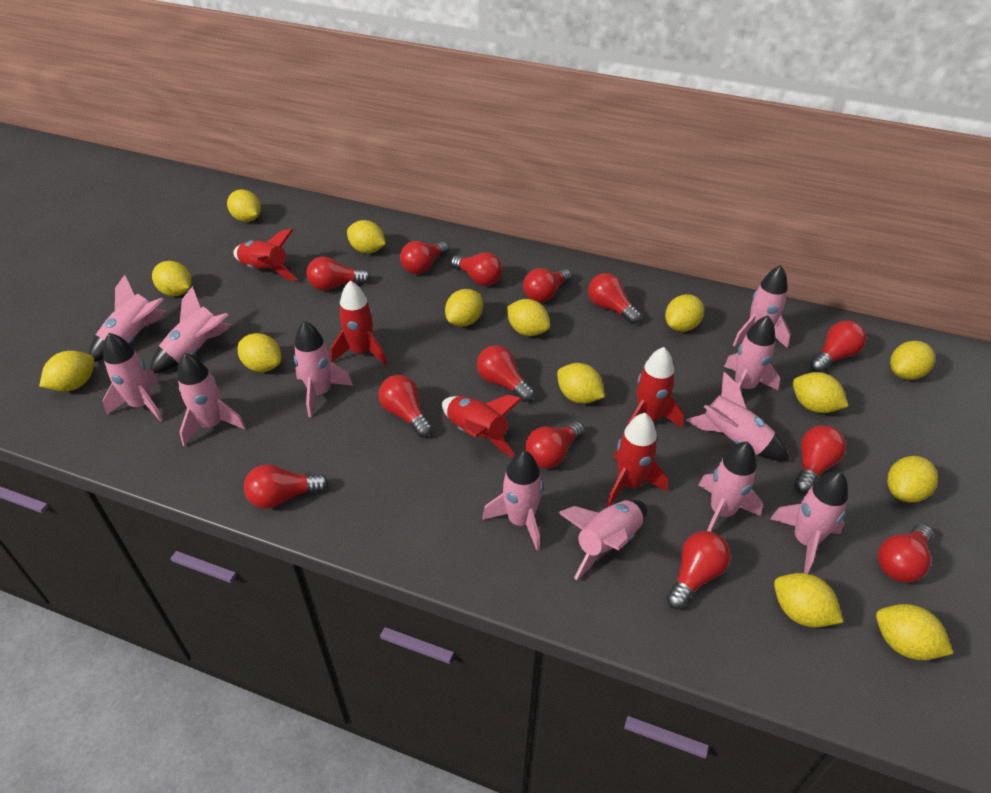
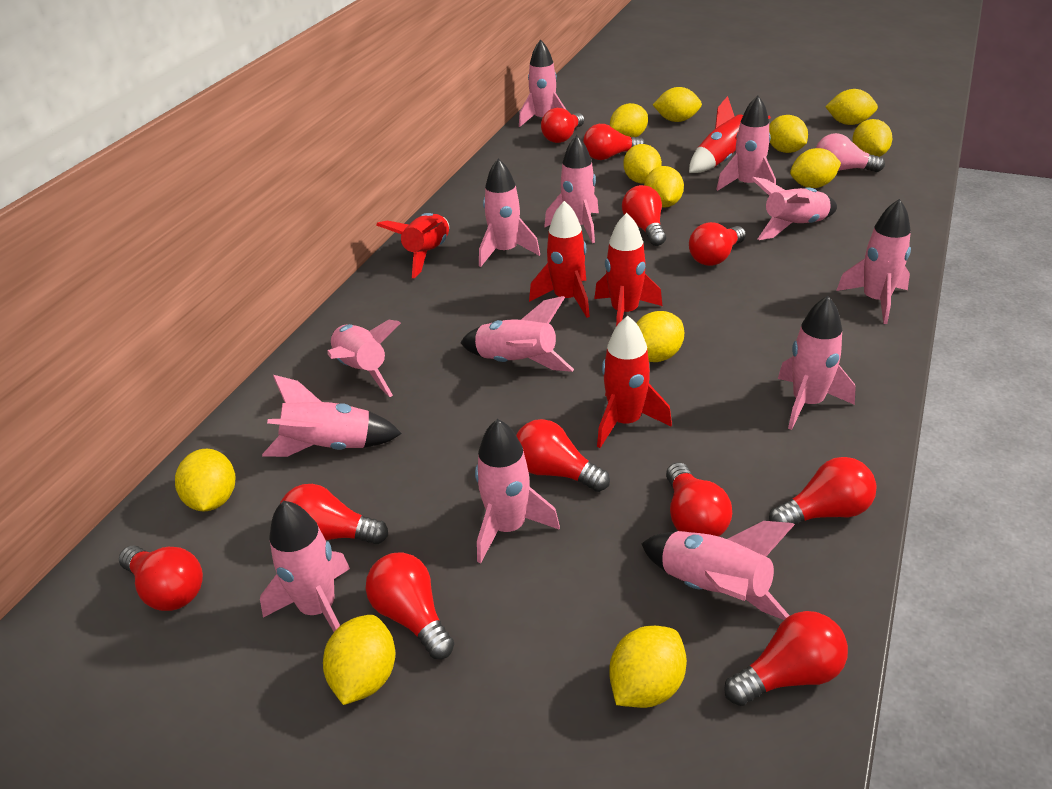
pink light bulb: none = 0 -> [816,133,885,172] = 1
pink rocket: [89,275,167,362] [103,333,163,422] [150,286,231,373] [177,353,246,447] [294,321,353,417] [482,450,543,551] [558,500,647,580] [686,372,789,461] [699,442,763,532] [724,315,780,391] [733,265,791,348] [770,471,848,574] = 12 -> [260,500,350,632] [262,375,402,457] [327,320,401,397] [460,296,574,372] [475,419,560,563] [479,158,540,267] [519,39,566,127] [544,135,599,243] [641,521,795,620] [716,95,776,191] [751,177,837,240] [778,296,856,430] [836,199,911,324] = 13
red light bulb: [244,464,329,509] [306,257,370,291] [378,375,432,437] [400,241,449,274] [451,252,502,286] [477,345,535,402] [523,268,572,303] [525,421,585,469] [588,273,641,324] [666,531,731,609] [795,425,846,493] [810,321,866,372] [878,524,933,583] = 13 -> [119,545,203,611] [280,484,388,545] [366,552,454,659] [516,419,610,492] [541,108,584,143] [583,124,646,160] [622,185,666,246] [666,462,732,536] [689,222,746,266] [724,611,848,706] [769,457,877,525] = 11
yellow lemon: [39,351,94,392] [152,261,192,296] [227,190,261,222] [238,333,281,372] [347,220,385,253] [445,289,483,326] [507,299,550,336] [557,363,605,404] [665,294,704,332] [774,573,843,628] [793,372,848,413] [876,604,953,660] [887,456,938,503] [890,341,935,380] = 14 -> [175,449,235,511] [323,615,395,705] [609,626,687,708] [610,103,648,137] [624,144,662,184] [636,311,684,362] [644,166,684,208] [653,87,702,122] [769,115,808,153] [790,148,841,188] [825,89,878,125] [852,119,892,157] = 12

